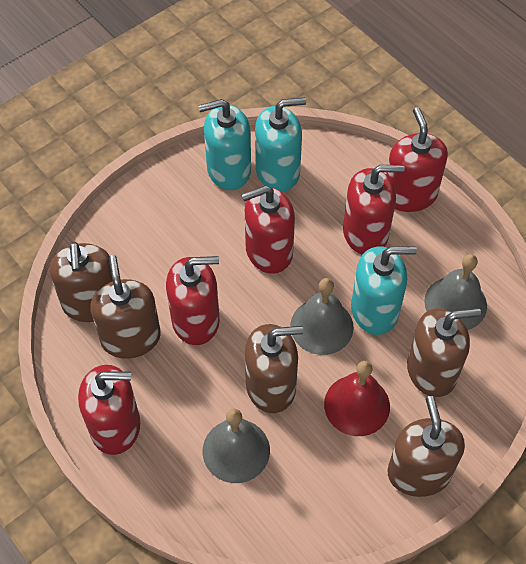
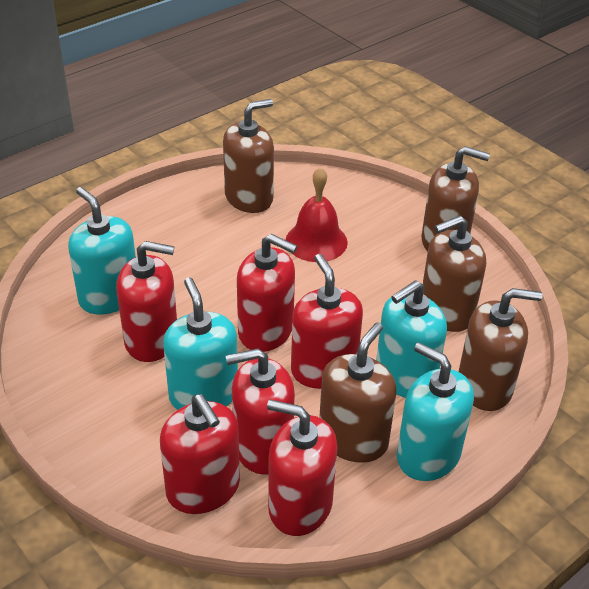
grey bell: [203,409,270,483] [290,278,354,355] [424,254,487,330] = 3 -> none = 0
red soap dispenser: [78,365,140,455] [166,256,220,345] [241,185,295,274] [343,165,405,255] [386,107,448,212] = 5 -> [116,241,177,362] [160,394,240,514] [226,348,295,475] [237,234,297,352] [267,400,338,536] [291,254,363,389] = 6
turquoise soap dispenser: [198,99,251,190] [255,97,306,192] [351,246,417,335] = 3 -> [68,187,136,314] [163,277,238,410] [376,280,447,398] [397,342,474,481] = 4

